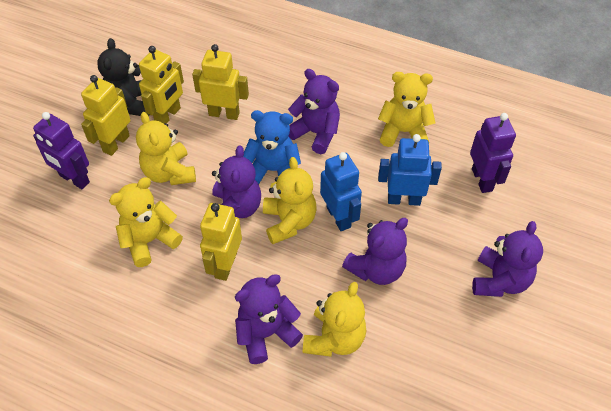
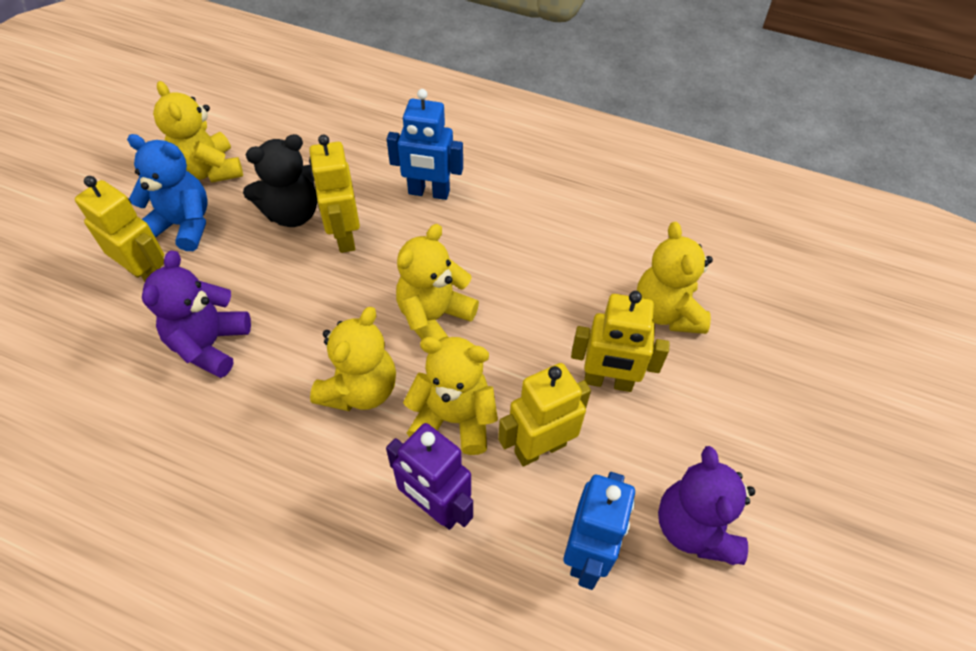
purple robot: [33,112,90,189] [470,113,516,193] = 2 -> [386,423,473,530] = 1
purple teddy bear: [212,145,261,218] [235,274,303,364] [288,69,340,154] [342,218,408,285] [472,221,543,297] = 5 -> [142,250,251,378] [658,446,755,565] = 2

